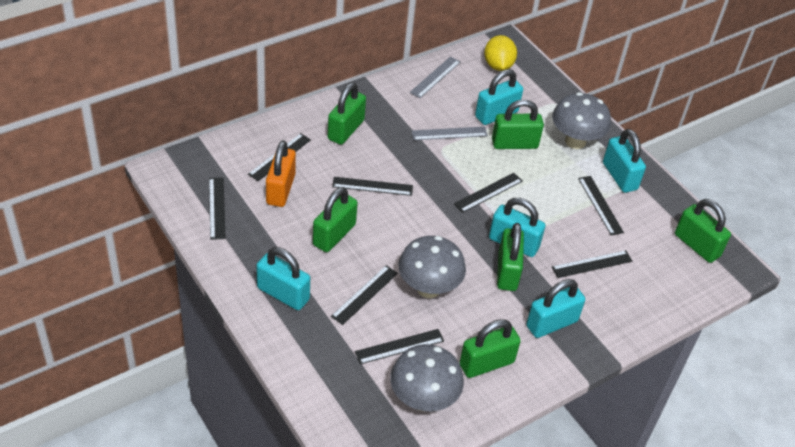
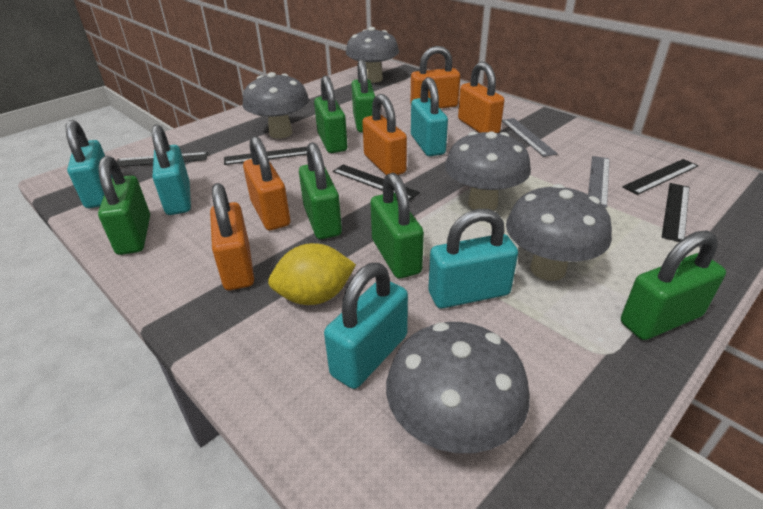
black ruler: [209,178,226,240] [248,133,311,181] [331,265,398,325] [332,177,413,196] [355,329,444,364] [454,173,523,213] [552,250,632,278] [578,176,624,236] = 8 -> [116,152,208,167] [224,147,307,165] [333,164,420,201] [622,159,699,195] [661,183,689,242] = 5
grey mushroom: [390,344,464,412] [398,236,466,298] [552,92,611,149] = 3 -> [242,72,309,139] [346,27,399,83] [386,322,530,453] [445,131,531,211] [506,184,612,281] = 5
orange padlock: [266,140,296,207] = 1 -> [210,183,254,290] [243,136,290,230] [362,94,407,175] [411,46,460,108] [458,62,504,133] = 5

